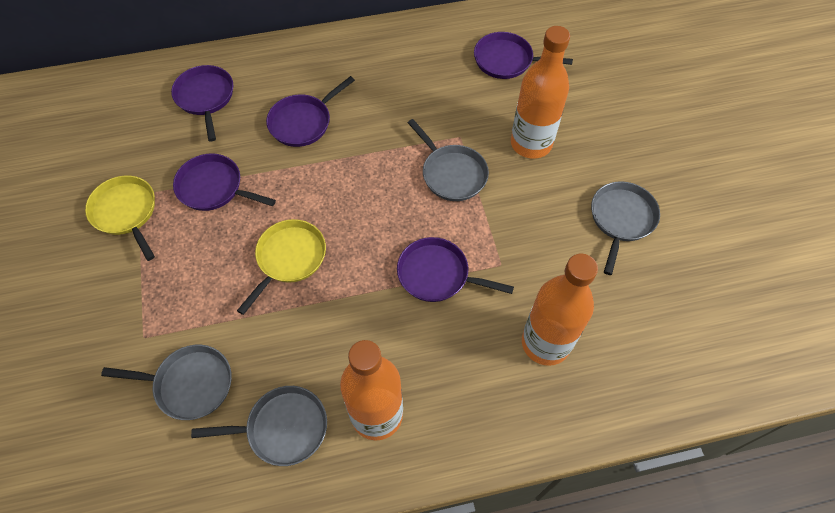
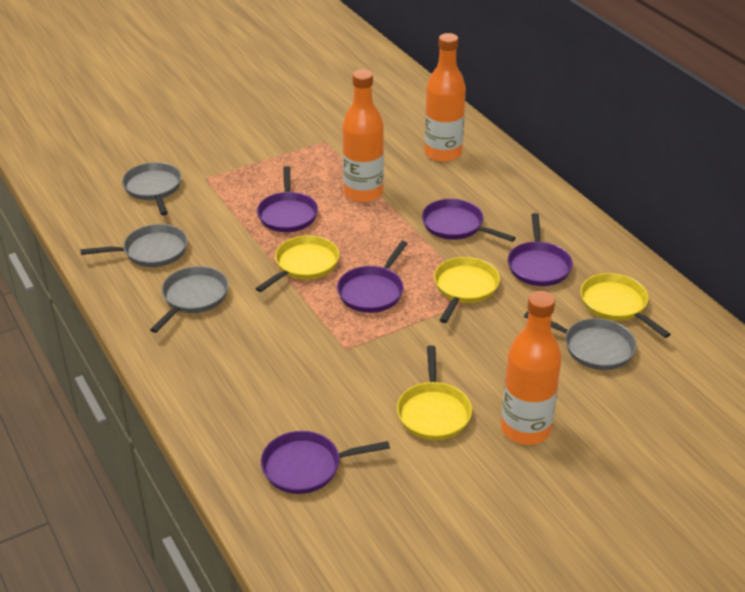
yellow pan: [85,176,155,261] [237,219,326,315] = 2 -> [255,235,339,292] [397,345,472,440] [434,257,500,323] [580,273,671,338] = 4

